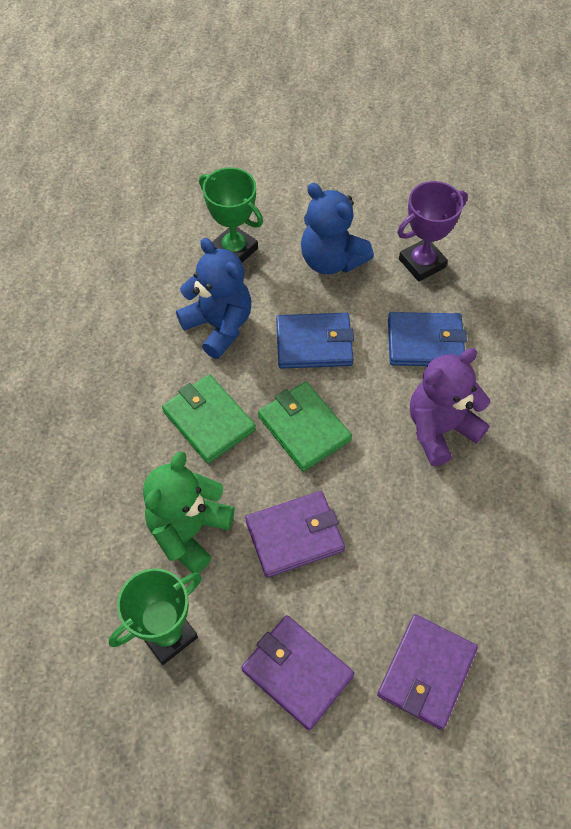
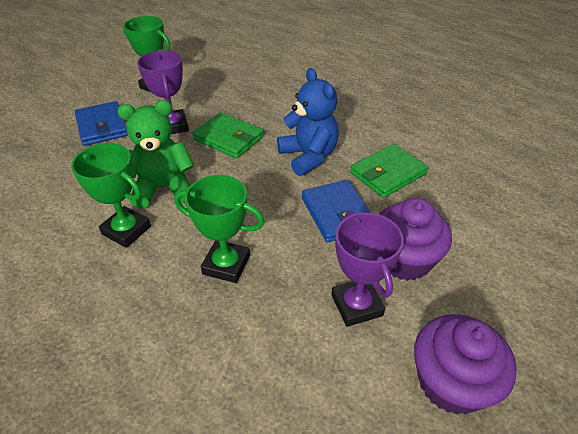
blue teddy bear: [176,238,251,359] [301,183,374,274] = 2 -> [277,68,339,176] = 1
green trophy: [109,568,202,665] [199,167,263,263] = 2 -> [71,143,151,248] [123,16,170,93] [174,175,264,283] = 3
purple cupcake: none = 0 -> [379,198,452,281] [414,314,517,415] = 2
purple teddy bear: [410,348,490,466] = 1 -> none = 0
purple trophy: [398,181,468,282] = 1 -> [137,50,189,134] [331,211,404,327] = 2
purple wallet: [241,615,354,730] [245,491,345,578] [377,614,478,730] = 3 -> none = 0

